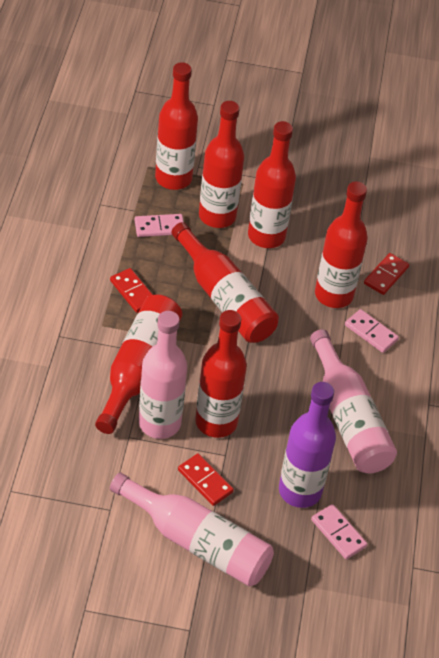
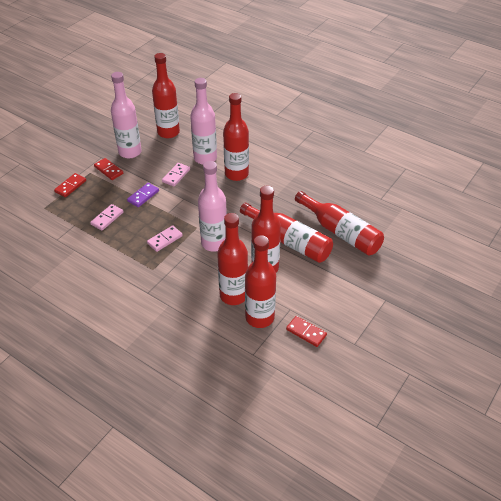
purple bottle: [279,382,336,508] = 1 -> none = 0
purple domino: none = 0 -> [127,183,159,207] = 1

